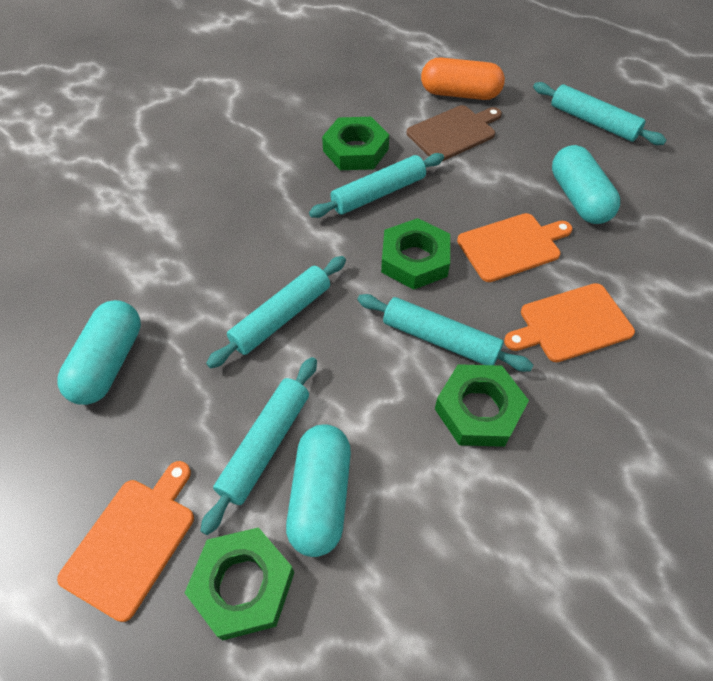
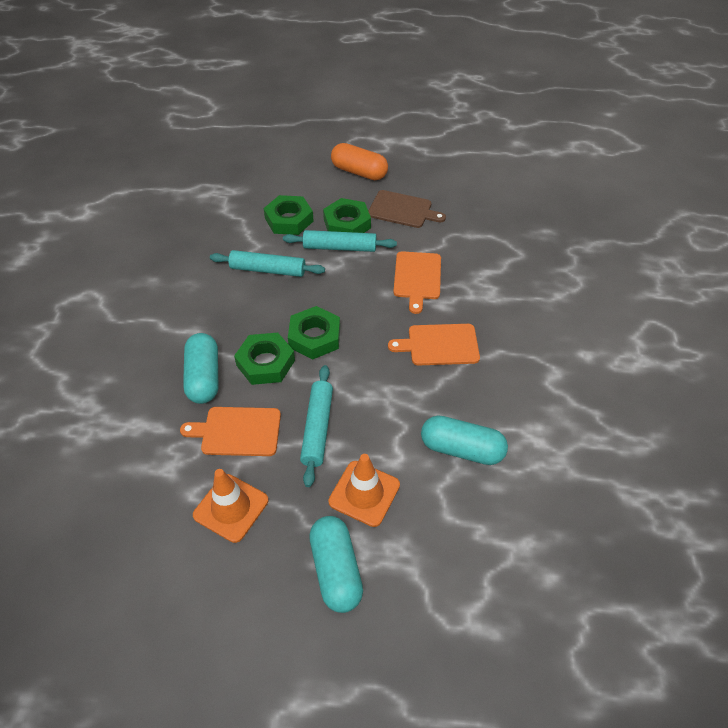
orange traffic cone: none = 0 -> [193,469,268,543] [328,454,400,527] = 2
turquoise rolling pin: [201,357,317,535] [206,256,346,368] [309,153,444,218] [357,294,533,372] [533,82,666,145] = 5 -> [210,250,325,277] [283,230,397,252] [300,365,333,487] = 3

